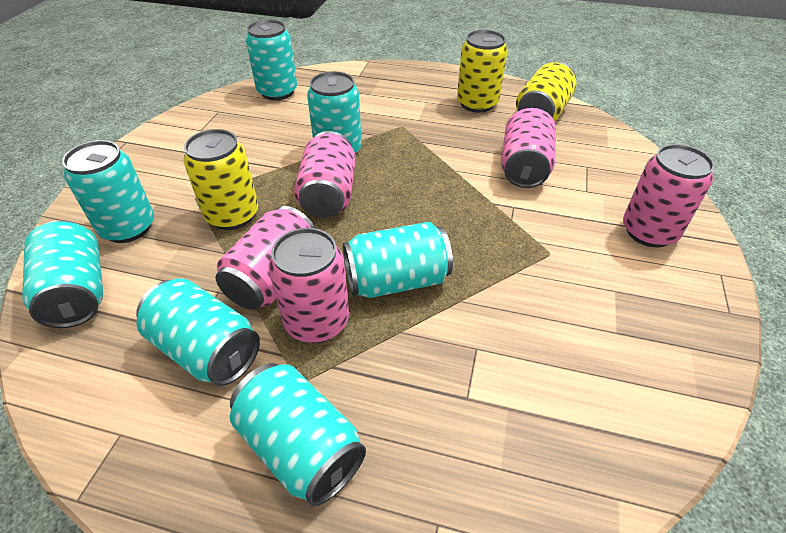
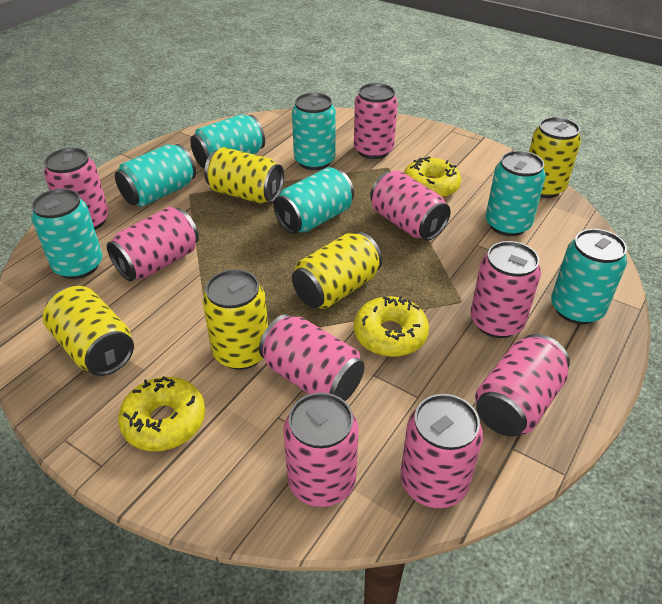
pink can: [215,206,315,310] [268,228,349,343] [294,131,356,218] [501,108,556,188] [623,144,715,247] = 5 -> [44,148,109,230] [107,207,199,282] [259,314,365,401] [283,392,359,507] [354,83,398,159] [370,170,450,241] [401,394,483,508] [470,241,541,338] [475,334,570,437] = 9
yellow can: [183,129,258,230] [457,30,508,113] [516,62,576,121] = 3 -> [43,286,134,376] [203,269,268,370] [204,147,284,204] [292,232,382,309] [529,117,581,198] = 5
yellow donut: none = 0 -> [118,376,205,451] [354,296,429,357] [404,156,461,198] = 3

